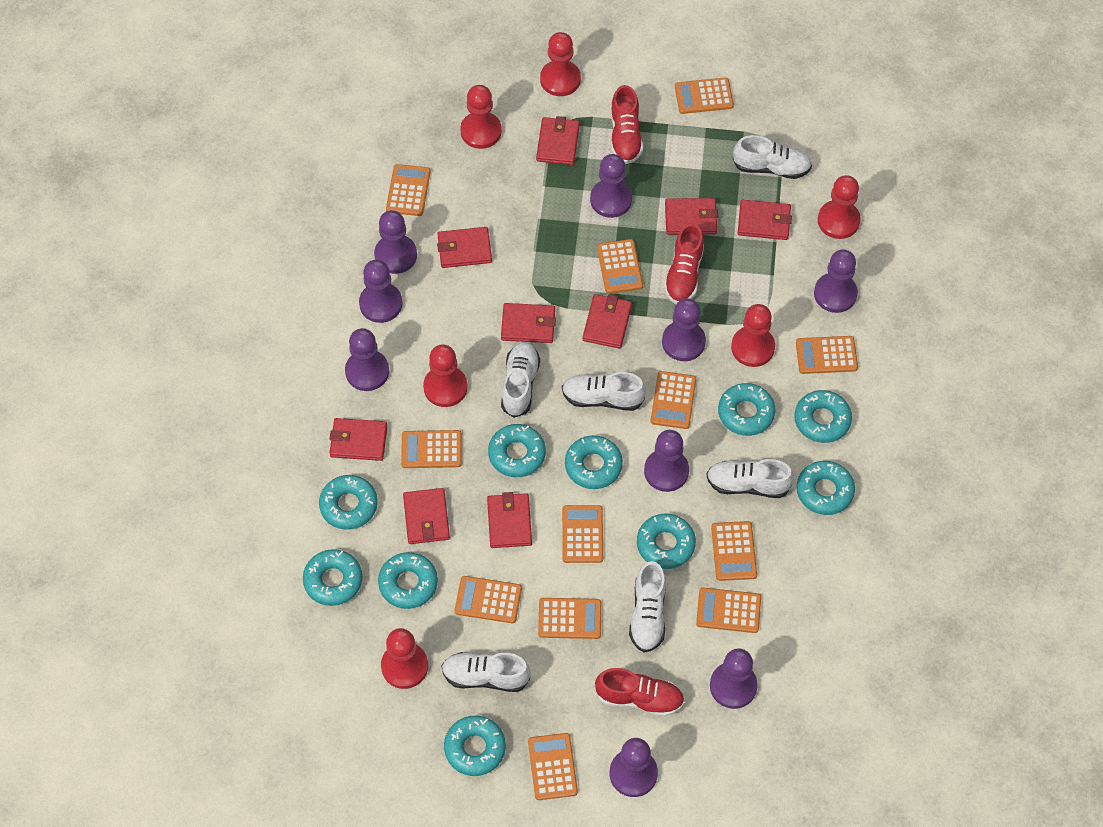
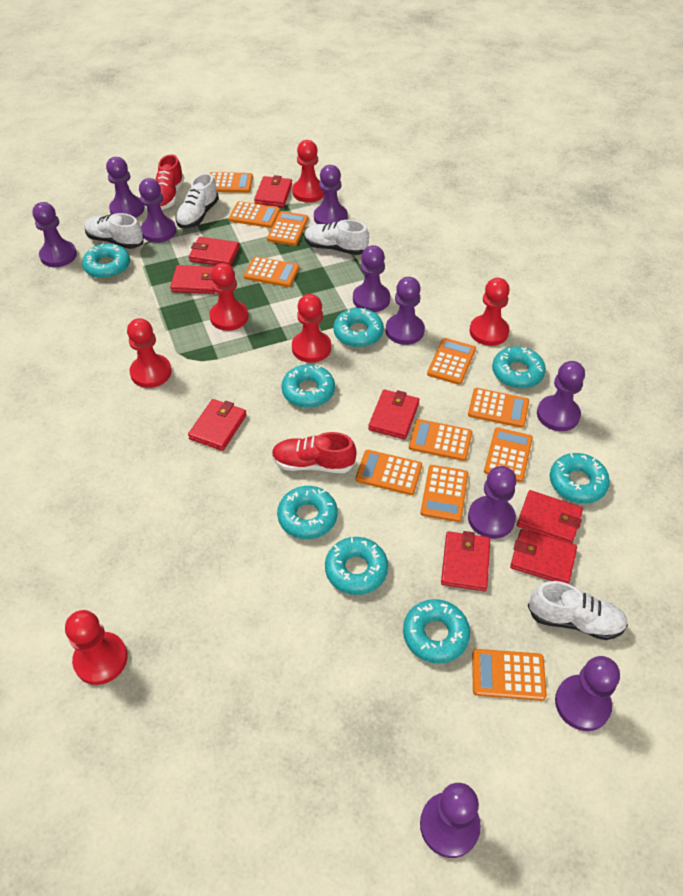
orange calculator: [386,164,430,216] [401,430,462,468] [455,576,522,623] [528,733,578,800] [538,598,601,639] [562,505,603,563] [597,239,643,294] [651,371,696,429] [675,77,734,114] [696,588,761,633] [711,521,757,581] [796,336,858,374] = 12 -> [209,172,253,193] [229,201,280,228] [244,256,299,287] [267,211,309,246] [356,450,422,495] [409,419,472,461] [420,465,468,522] [427,338,476,385] [468,388,529,428] [472,649,547,701] [484,427,533,482] = 11
purple pawn: [345,328,389,391] [359,260,402,323] [374,210,417,274] [590,154,632,218] [610,738,658,797] [644,430,689,492] [662,298,706,361] [710,648,758,709] [814,250,858,313] = 9 -> [32,202,77,267] [106,157,144,218] [139,178,176,243] [314,165,348,225] [353,245,390,312] [386,277,425,345] [420,783,481,858] [468,466,517,539] [537,361,585,431] [555,656,620,731] = 10
red shoe: [595,668,684,717] [611,85,643,164] [664,223,704,304] = 3 -> [155,154,184,210] [272,432,357,473] = 2
red wallet: [330,418,387,461] [403,488,450,544] [437,227,492,268] [487,492,532,548] [501,303,556,343] [536,116,580,165] [583,294,632,349] [665,198,718,235] [738,200,792,240] = 9 -> [170,265,215,294] [188,399,247,451] [189,237,239,266] [254,175,292,207] [368,389,419,439] [441,531,491,591] [510,529,577,584] [517,490,583,543] = 8
turquoise donut: [303,549,363,606] [319,475,378,530] [378,552,438,609] [444,716,506,776] [488,424,546,477] [565,435,623,489] [637,513,696,569] [718,383,776,436] [794,390,852,443] [796,461,855,515] = 10 -> [82,243,130,279] [277,486,338,539] [281,364,335,408] [325,537,388,595] [333,308,384,347] [403,599,470,663] [492,346,546,389] [550,453,610,504] = 8
white shoe: [441,652,531,692] [501,342,540,418] [562,372,646,411] [629,561,666,653] [706,459,794,498] [733,135,812,179] = 6 -> [84,213,144,249] [175,173,219,228] [305,220,369,255] [528,581,628,640] = 4

